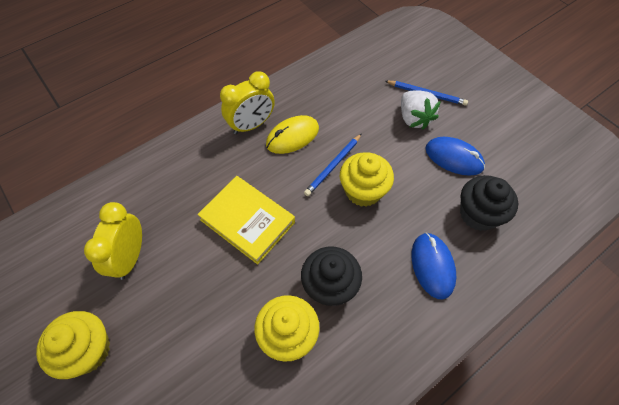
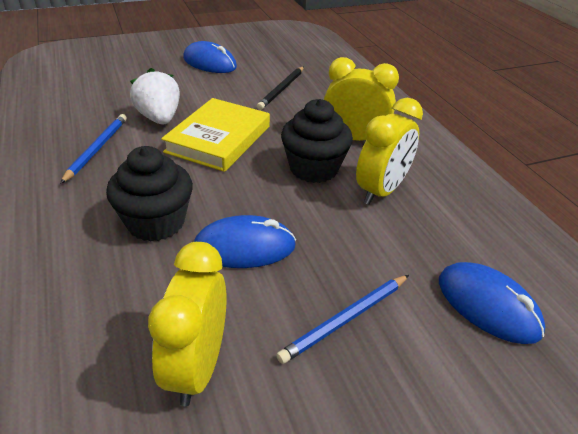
black pencil: none = 0 -> [257,66,304,110] = 1
blue mouse: [412,233,457,299] [425,137,485,176] = 2 -> [183,41,237,73] [194,215,296,268] [439,262,545,344] = 3
yellow clock: [84,202,142,280] [220,71,275,134] = 2 -> [148,242,227,406] [324,57,399,141] [356,98,423,205] = 3
yellow cupcake: [36,311,110,379] [254,295,320,362] [340,152,394,207] = 3 -> none = 0
yellow mouse: [266,115,319,154] = 1 -> none = 0

